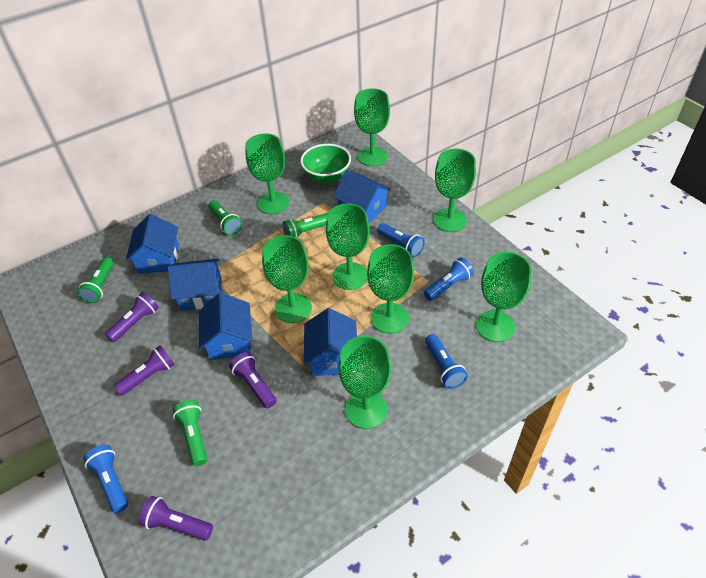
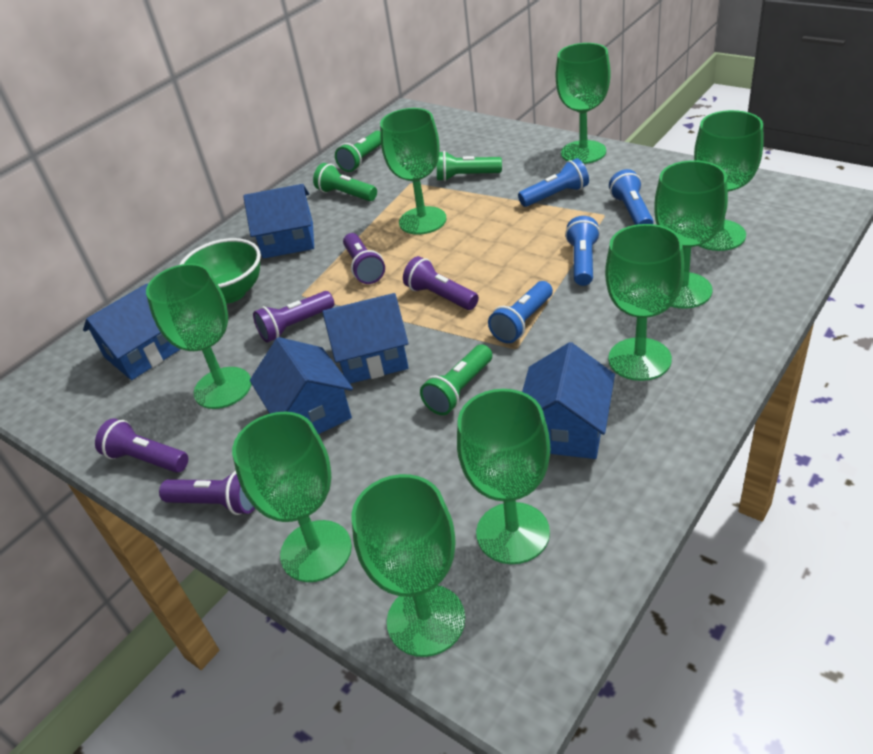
green goblet: [245,133,289,214] [262,235,312,323] [326,203,370,290] [338,336,391,429] [354,88,390,166] [367,244,414,334] [433,149,476,232] [476,252,532,342] = 8 -> [146,264,251,409] [232,412,352,582] [351,474,465,657] [380,108,447,234] [457,389,550,564] [556,43,610,164] [605,224,684,381] [654,160,728,308] [694,110,764,251] = 9
purple flashlight: [105,292,159,342] [114,345,175,396] [139,496,213,541] [229,352,276,409] = 4 -> [95,418,188,473] [159,471,255,515] [253,291,334,342] [343,233,385,284] [403,256,479,310] = 5

